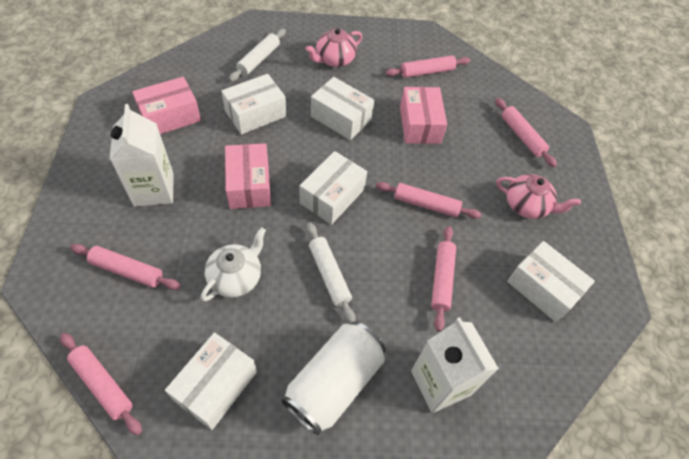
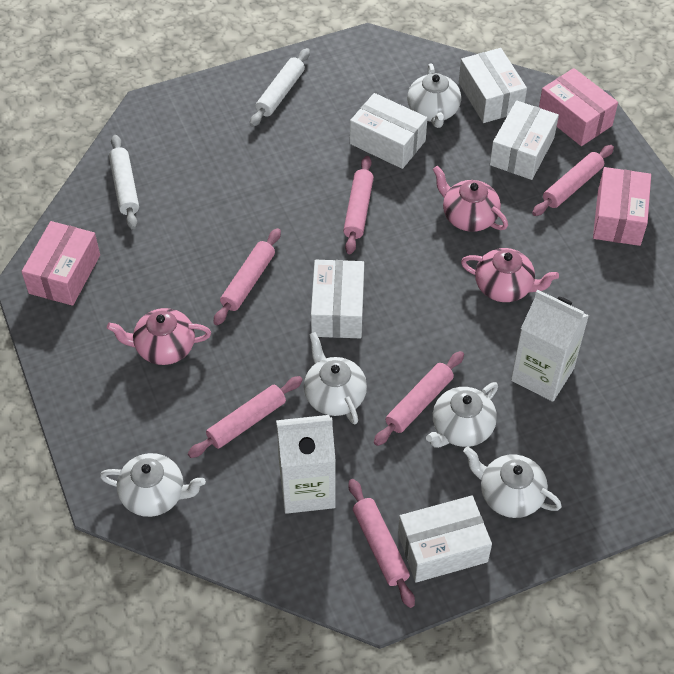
pink teapot: [306,28,362,67] [496,174,581,219] = 2 -> [107,308,211,365] [433,166,508,232] [461,248,559,302] = 3
white can: [282,321,386,435] = 1 -> none = 0
white teapot: [201,227,266,301] = 1 -> [100,453,206,517] [304,332,367,424] [407,63,461,128] [426,382,498,448] [463,446,562,518] = 5

